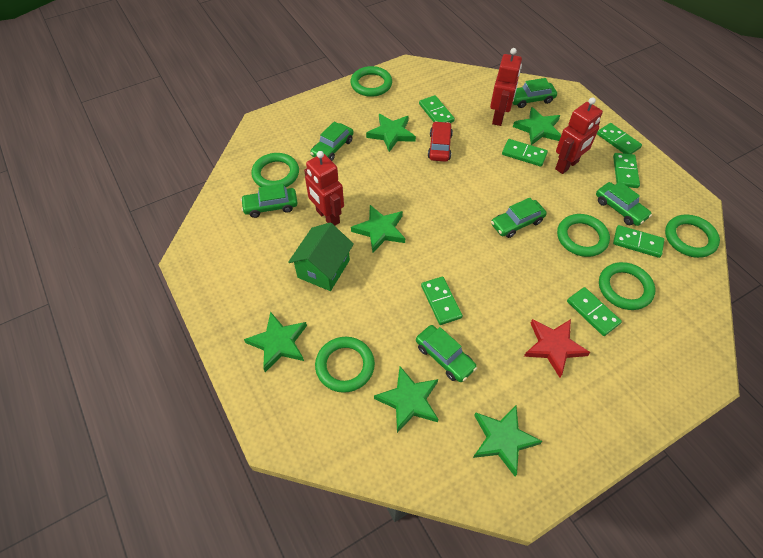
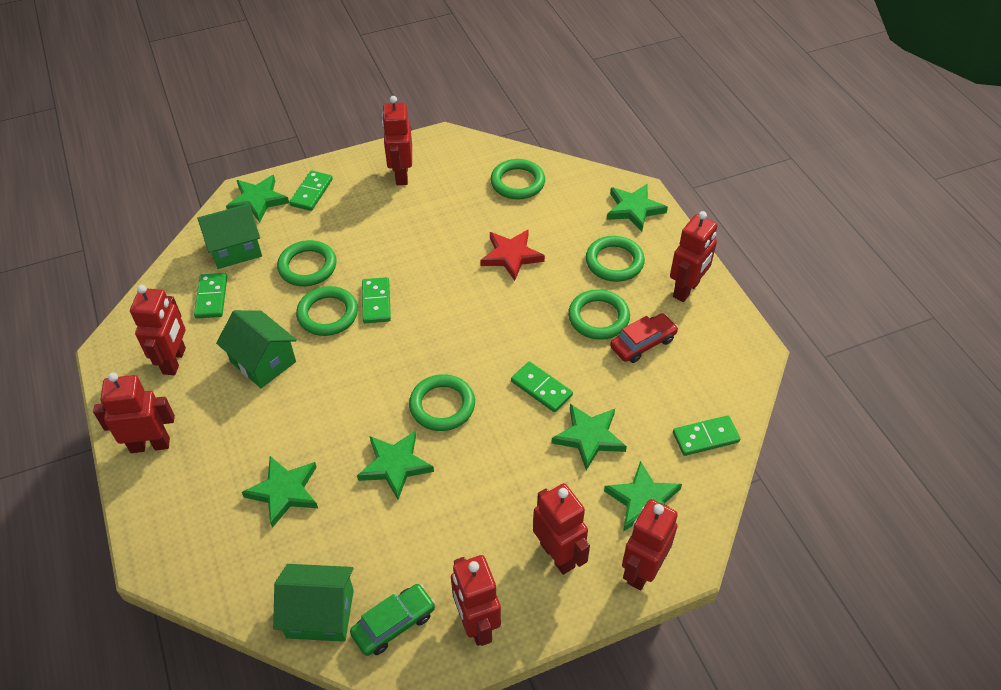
green car: [241,184,298,218] [310,122,354,161] [416,325,477,382] [491,198,547,238] [513,78,557,108] [596,181,652,226] = 6 -> [350,584,436,656] = 1
green domino: [419,95,455,123] [421,277,463,325] [502,139,548,167] [567,287,622,336] [597,123,642,154] [613,153,640,188] [613,225,664,258] = 7 -> [194,273,227,318] [289,170,333,211] [362,277,391,323] [511,361,573,412] [673,415,740,456] = 5
green house: [288,222,354,291] = 1 -> [197,204,262,269] [216,310,297,388] [273,564,354,642] = 3
red robot: [304,151,344,226] [490,48,522,126] [555,97,603,174] = 3 -> [93,372,175,453] [130,285,186,375] [382,96,412,185] [451,555,501,646] [533,483,590,575] [622,499,678,590] [670,211,718,302] = 7

